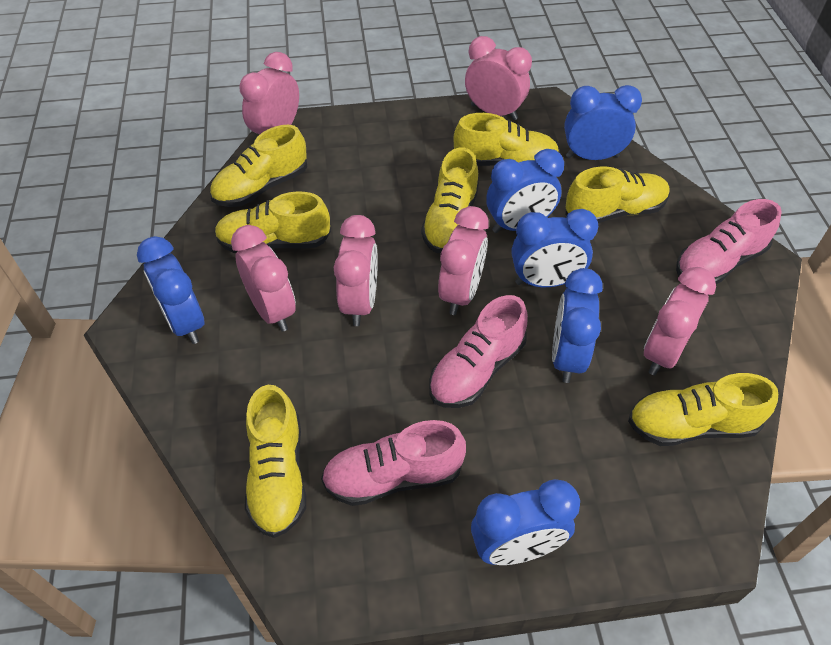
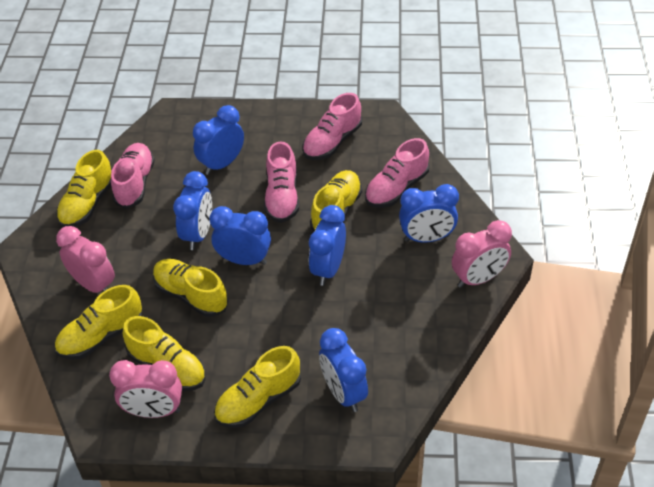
pink clock: [231,225,296,332] [239,52,299,135] [334,215,378,326] [438,206,489,315] [465,36,532,120] [644,267,716,375] = 6 -> [56,226,115,293] [109,360,182,418] [452,220,512,288] = 3
pink shoe: [321,420,466,506] [429,295,528,408] [676,199,782,284] = 3 -> [111,143,155,209] [264,141,299,223] [302,93,362,160] [365,138,429,208] = 4
yellow shoe: [210,125,307,207] [215,192,331,253] [245,385,306,538] [421,148,479,253] [453,113,559,166] [565,167,670,223] [628,373,778,446] = 7 -> [55,285,142,360] [56,150,112,227] [123,316,206,391] [153,259,228,317] [214,346,301,428] [310,170,362,231] = 6

